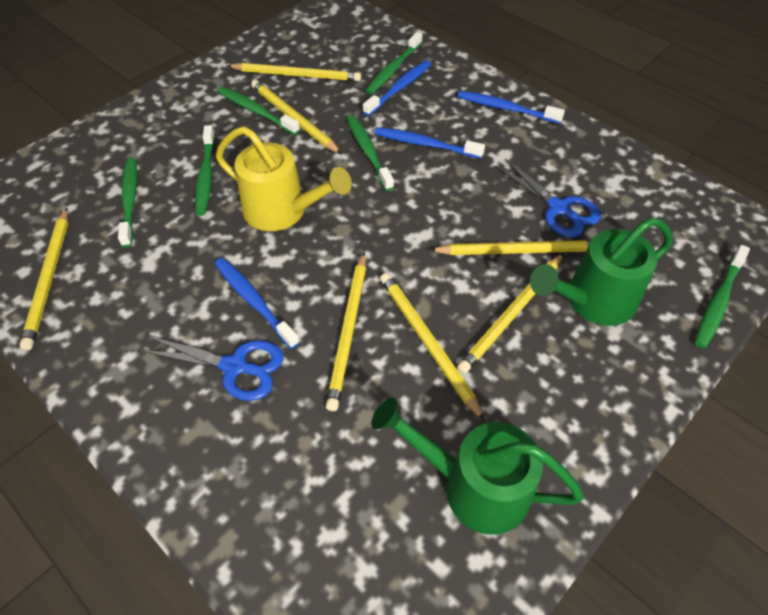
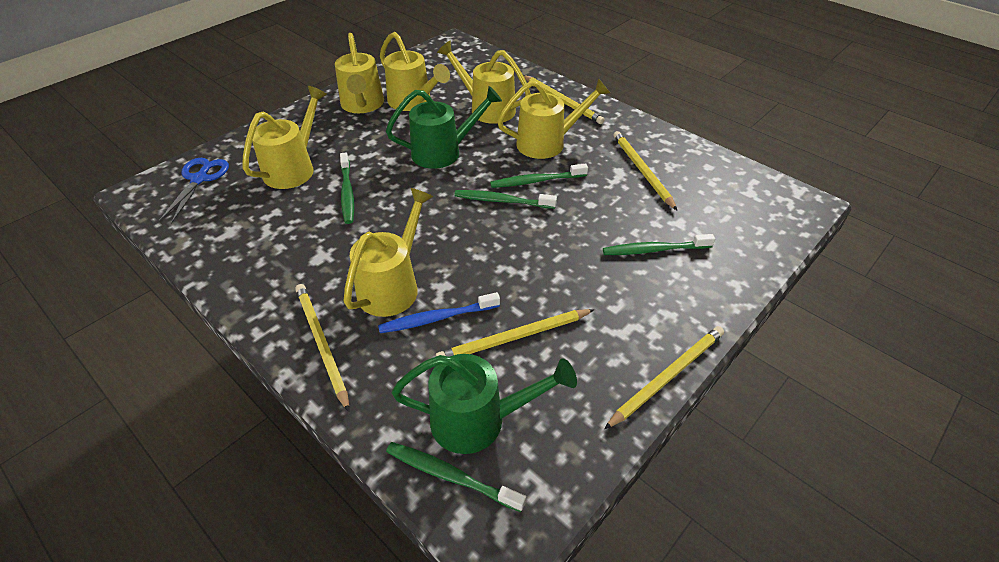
blue scissors: [139,336,283,401] [495,158,601,238] = 2 -> [159,158,229,224] = 1
blue toothbrush: [215,258,300,349] [363,60,431,116] [374,127,485,159] [458,91,565,124] = 4 -> [378,292,500,333] = 1
green toothbrush: [118,158,137,247] [195,125,215,216] [218,87,300,135] [347,115,394,191] [365,32,422,94] [695,245,750,348] = 6 -> [340,152,354,224] [386,442,526,512] [454,190,557,209] [490,164,588,188] [603,234,715,255] = 5
yellow pencil: [20,207,68,350] [227,63,361,81] [251,80,342,154] [326,253,366,411] [380,273,485,421] [430,240,592,255] [457,253,564,374] = 7 -> [295,284,349,412] [436,309,595,357] [523,75,604,124] [604,326,724,429] [613,131,677,210] = 5
yellow watering can: [216,126,352,231] = 1 -> [242,86,327,189] [335,33,384,113] [344,188,433,317] [380,32,450,111] [437,41,531,124] [497,78,610,159] = 6

